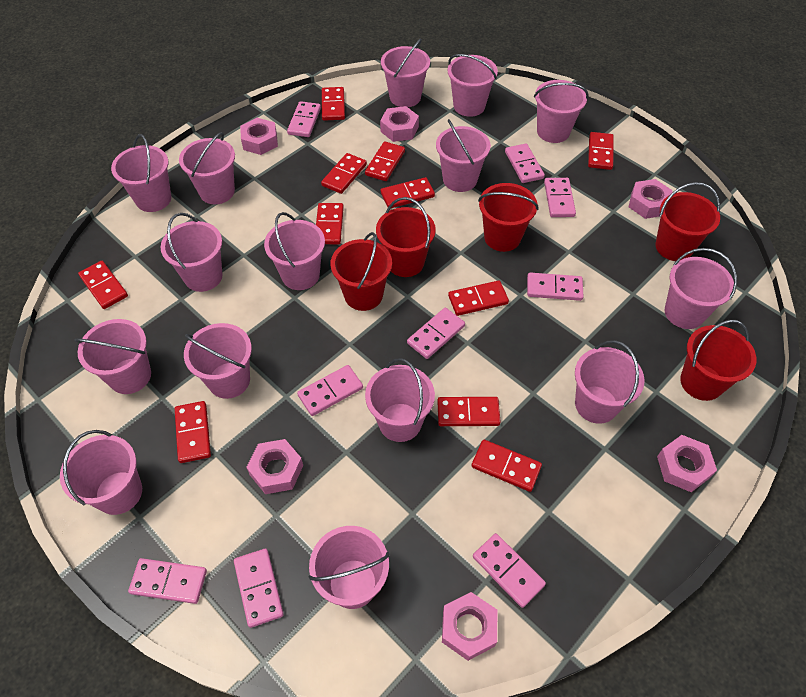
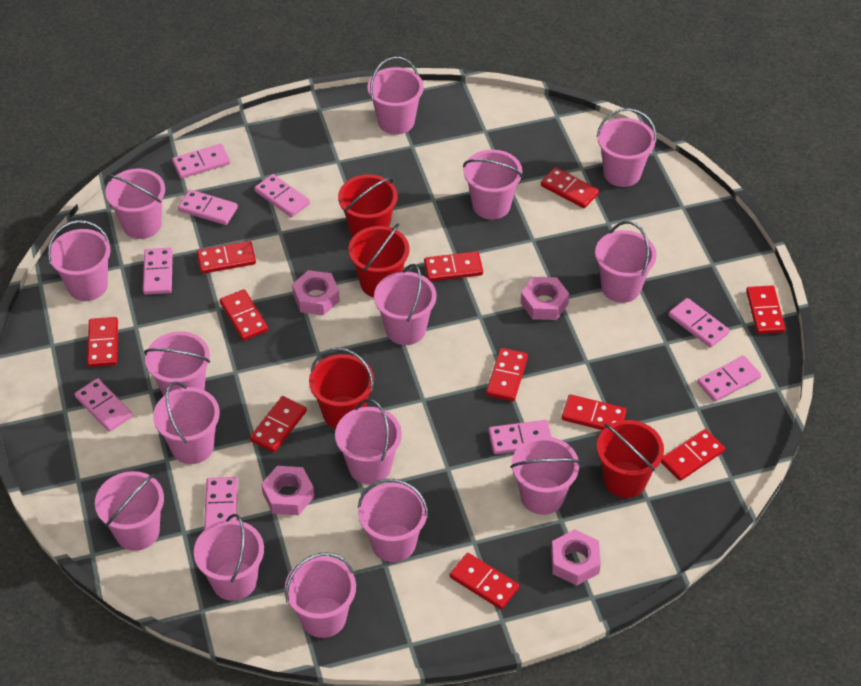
pink nut: [240,118,278,155] [246,439,303,494] [380,106,419,142] [442,592,497,661] [629,179,673,219] [657,435,717,492] = 6 -> [261,466,314,515] [292,270,340,315] [521,277,569,320] [551,529,601,586] = 4
red bucket: [330,232,392,311] [376,197,436,277] [478,183,538,252] [656,182,720,261] [680,320,756,401] = 5 -> [309,347,374,429] [338,174,398,238] [348,224,409,297] [597,420,664,498] = 4

